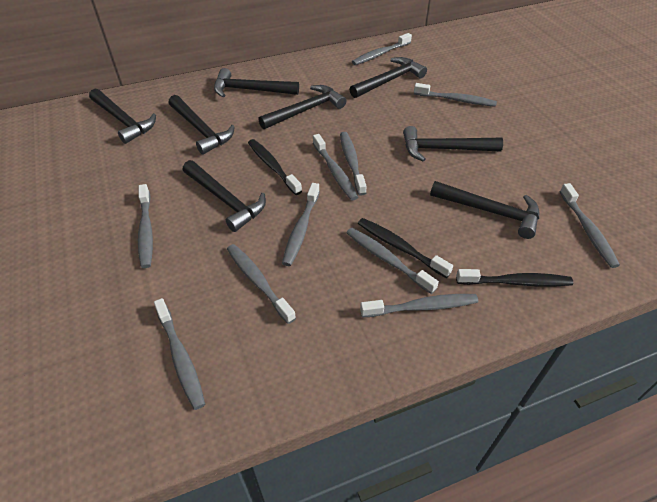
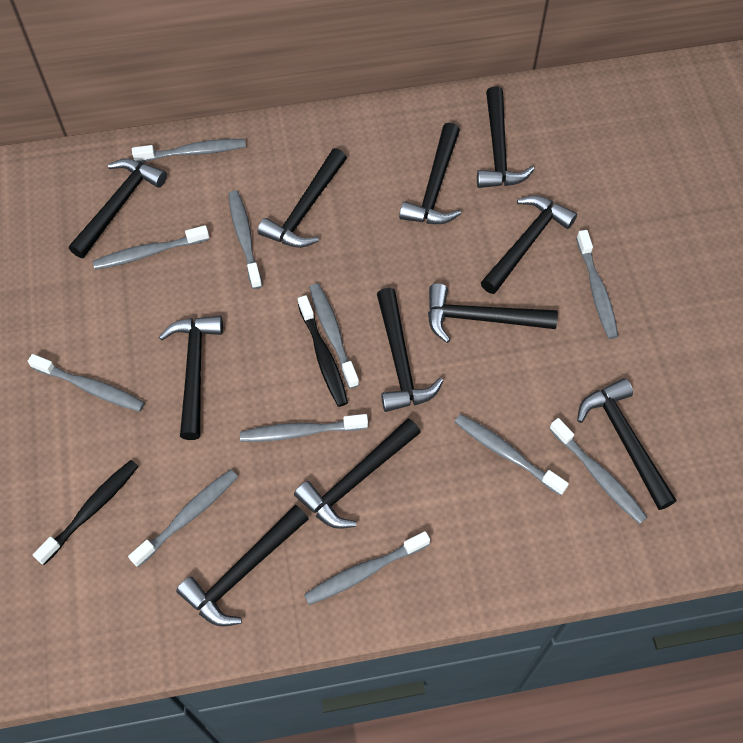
black hammer: [89,89,156,144] [169,95,235,155] [183,160,266,232] [214,68,299,97] [258,85,346,129] [350,57,427,98] [403,126,503,162] [430,181,539,239] = 8 -> [69,159,167,258] [159,316,223,440] [176,505,309,627] [258,148,347,248] [294,418,421,529] [377,288,443,412] [399,123,461,224] [428,283,558,343] [477,86,535,188] [481,196,577,294] [577,378,677,510] = 11
black toothbrush: [248,139,302,195] [358,218,453,278] [456,269,573,287] = 3 -> [33,460,139,565] [298,295,348,407] = 2

